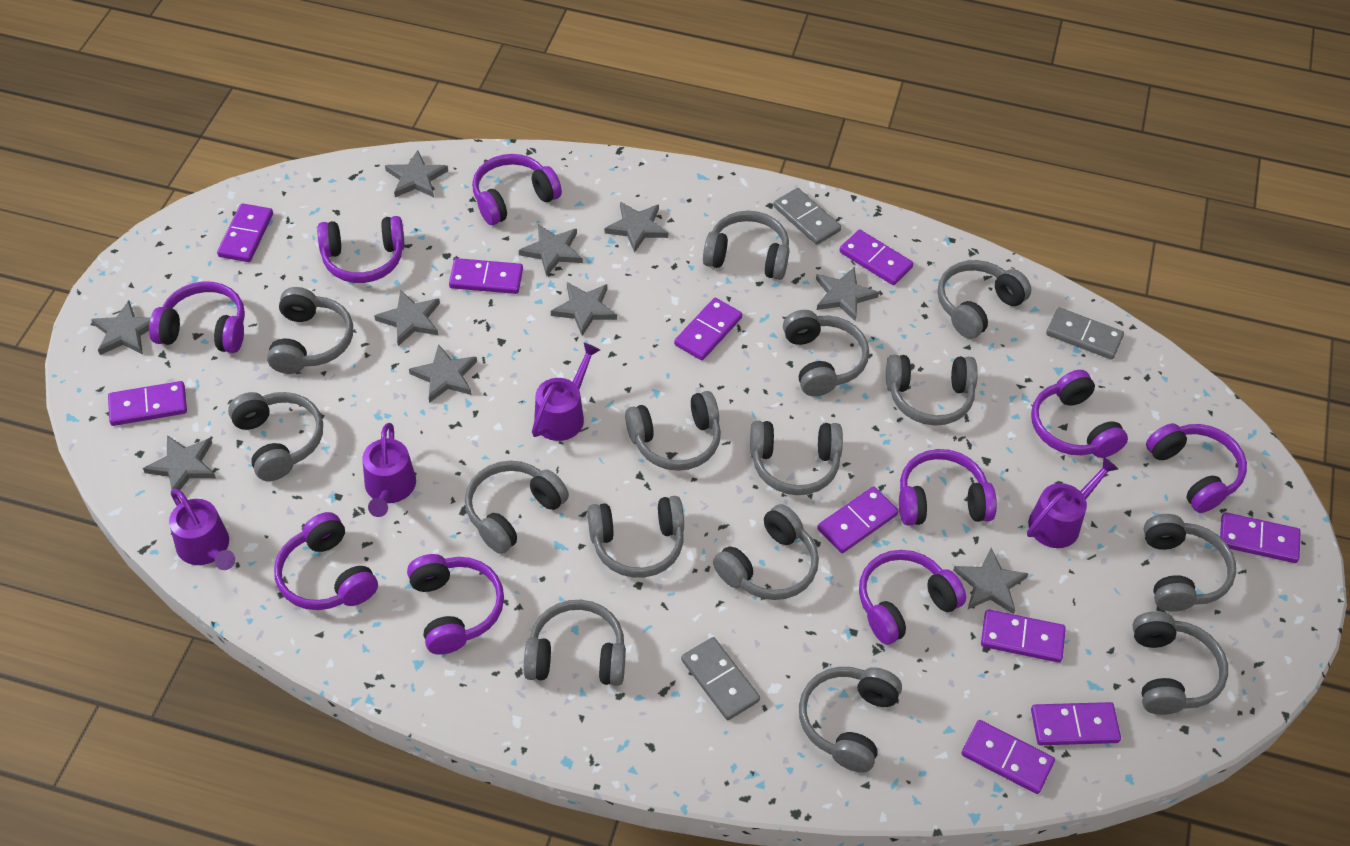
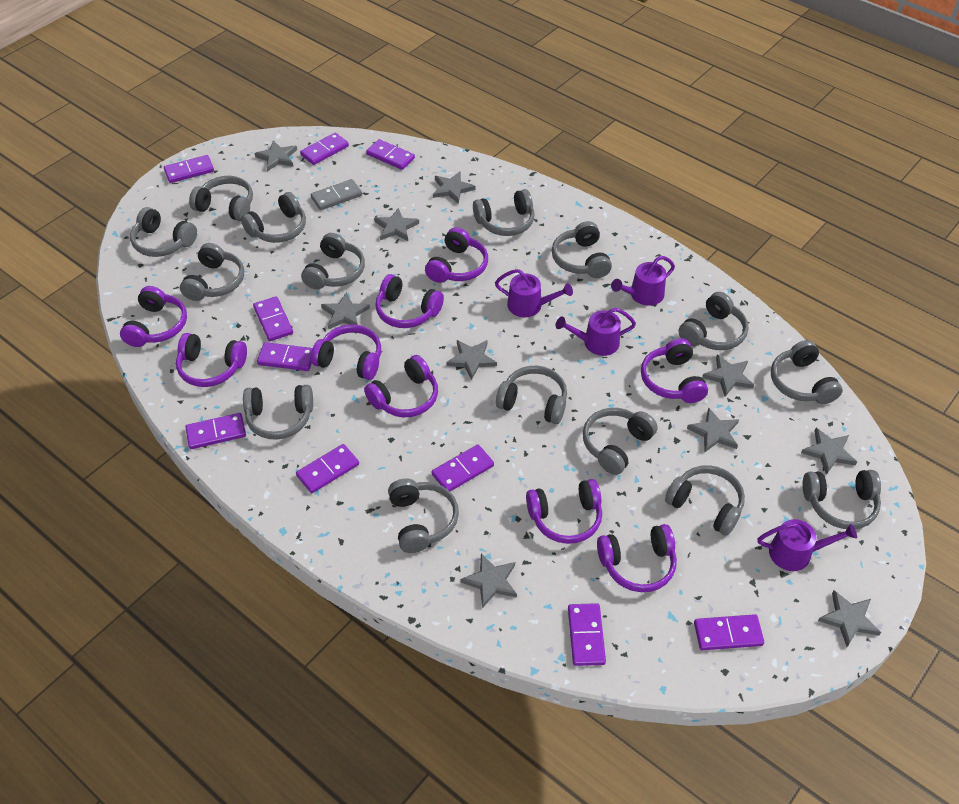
grey domino: [681,637,760,720] [773,188,841,245] [1046,307,1124,360] = 3 -> [311,179,362,210] = 1

